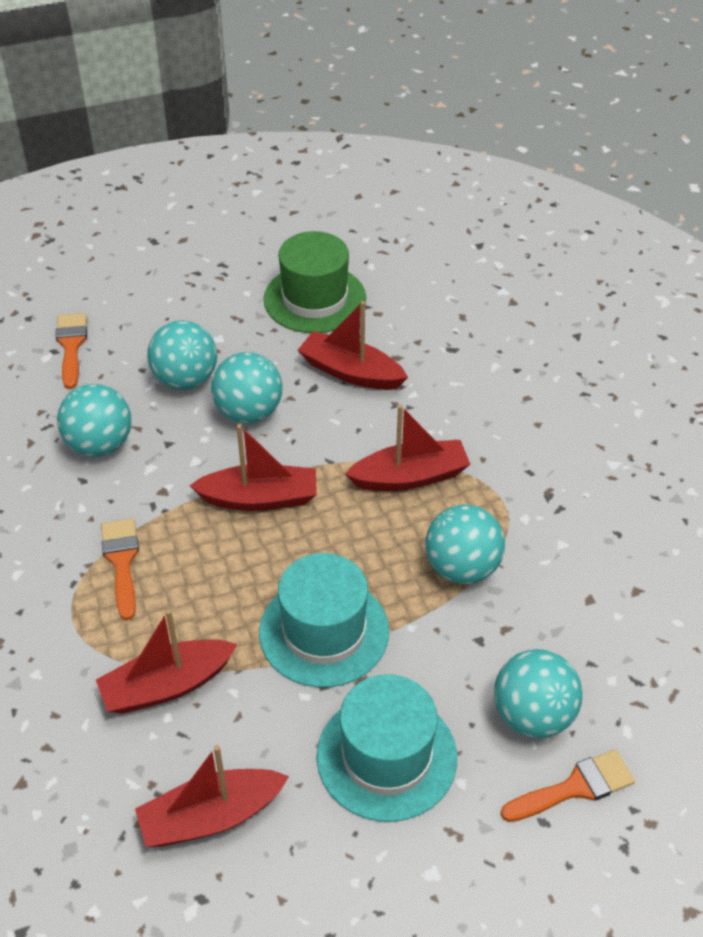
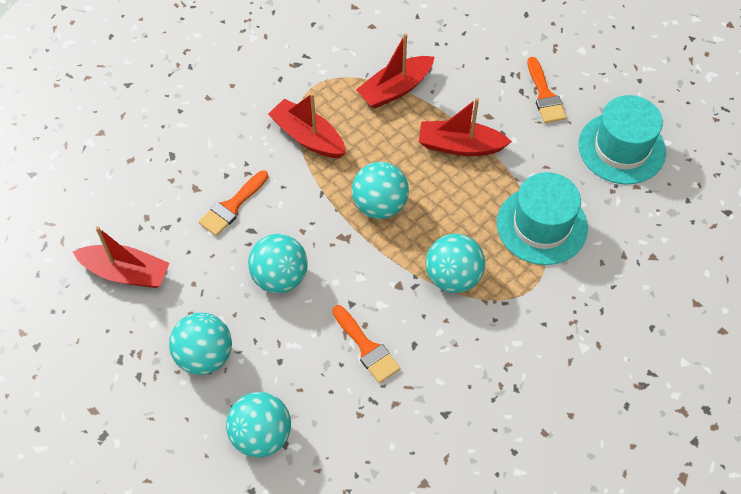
green hat: [263,231,366,333] = 1 -> none = 0
red boat: [96,609,237,714] [135,745,289,847] [189,424,317,511] [298,301,408,390] [345,405,470,491] = 5 -> [73,226,170,288] [268,93,346,158] [356,33,434,109] [419,98,512,156] = 4

